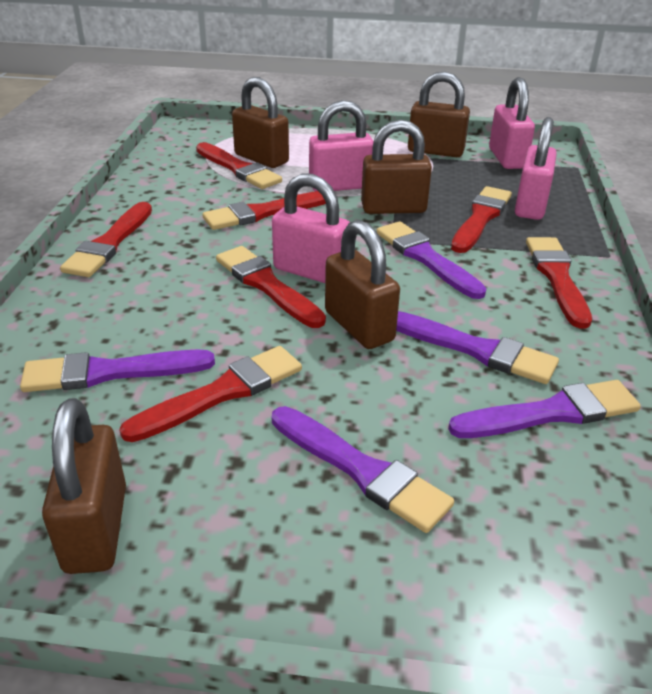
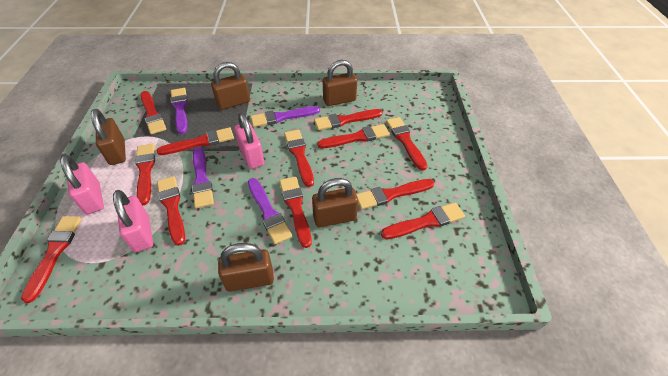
pink padlock: [272,173,350,283] [309,100,374,191] [489,77,535,169] [515,117,557,220] = 4 -> [60,155,104,214] [113,190,153,252] [234,113,264,169] = 3
purple brush: [20,349,215,392] [272,406,454,533] [376,221,487,299] [396,311,559,384] [448,380,641,438] = 5 -> [171,88,188,134] [192,147,214,208] [248,178,292,244] [251,106,320,127] = 4
red brush: [60,202,152,277] [119,346,302,442] [196,142,282,189] [202,191,326,230] [216,246,326,328] [451,186,512,253] [526,237,592,329] = 7 -> [21,216,82,303] [135,144,155,205] [141,91,166,134] [157,127,234,155] [157,176,185,246] [279,176,312,248] [284,130,314,187] [314,109,383,130] [317,124,390,148] [356,179,434,209] [381,203,465,239] [386,117,427,171] = 12

